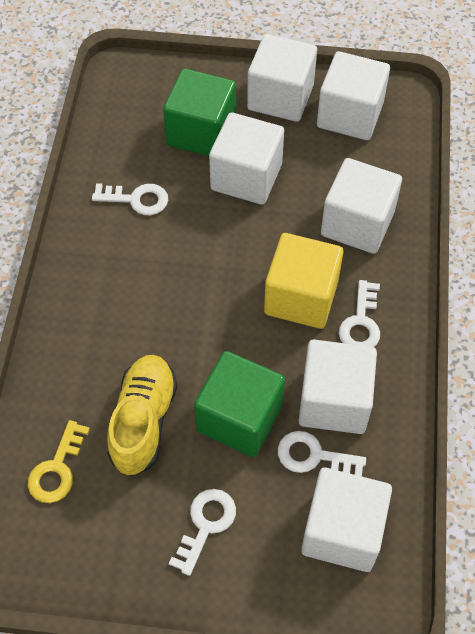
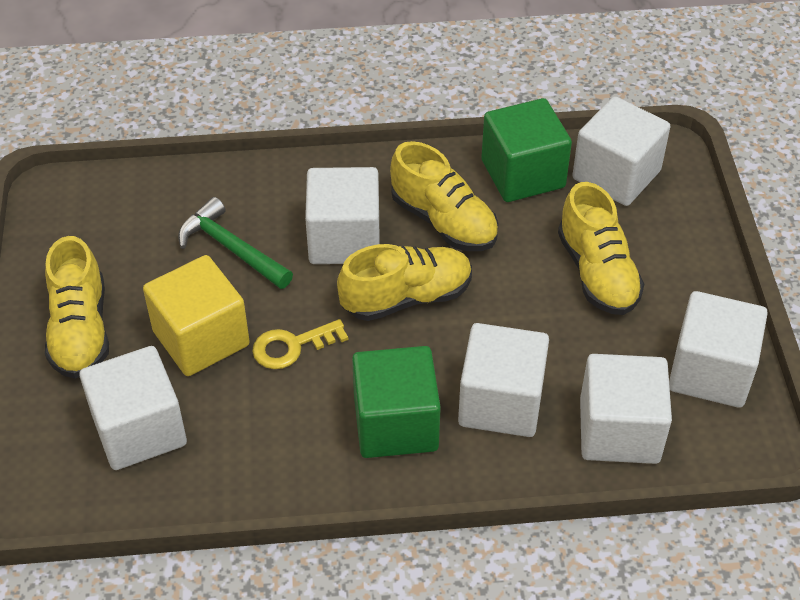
green hammer: none = 0 -> [178,197,293,289] = 1
white key: [92,183,168,215] [169,489,236,576] [278,431,366,476] [339,280,380,347] = 4 -> none = 0
yellow shoe: [107,355,177,476] = 1 -> [45,236,109,379] [337,244,472,321] [390,141,499,251] [558,182,644,315] = 4

